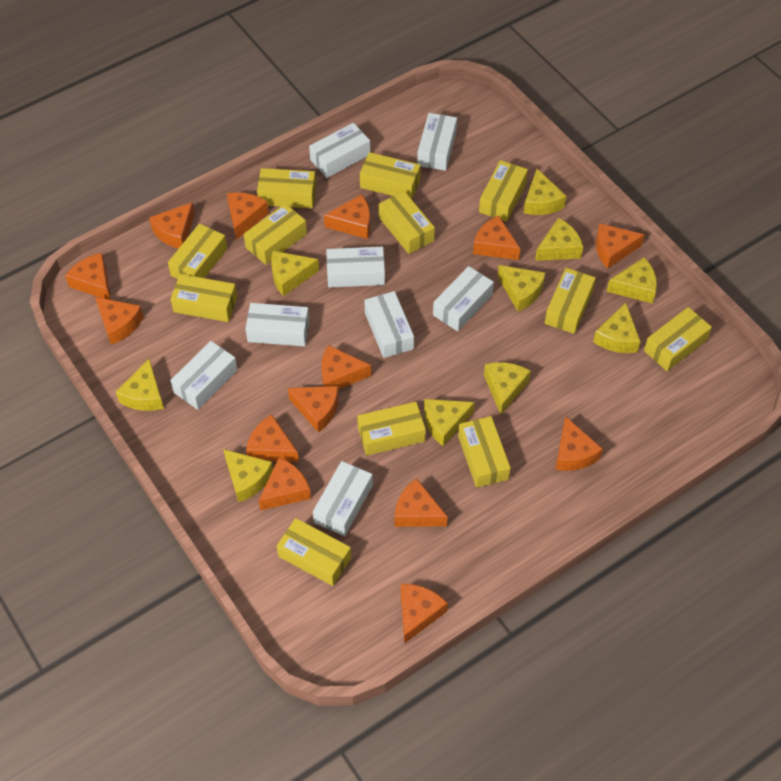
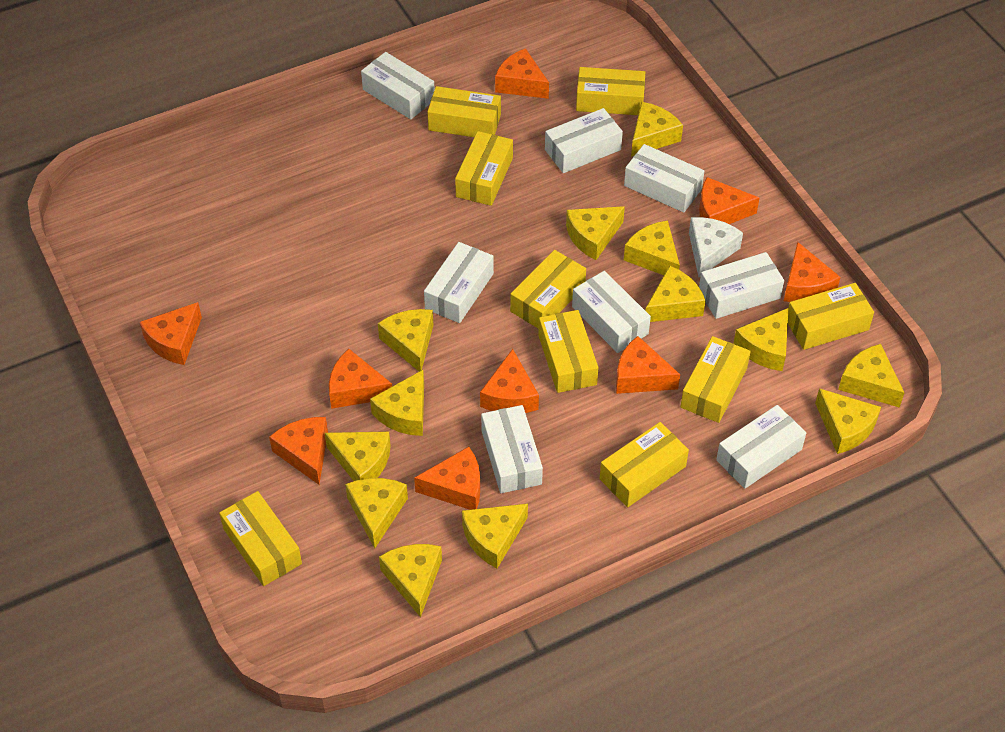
orange cheese: [65,253,111,300] [95,297,143,345] [149,202,195,249] [227,192,269,240] [246,415,299,462] [259,458,311,511] [288,386,339,433] [321,345,371,389] [324,194,370,239] [395,478,448,527] [401,584,448,644] [473,215,520,260] [555,416,603,471] [596,223,645,269] = 14 -> [140,302,202,365] [269,417,328,485] [329,349,392,409] [414,447,480,510] [480,349,539,413] [495,48,549,99] [616,336,680,394] [699,177,759,224] [784,242,840,302] = 9
white cheese: none = 0 -> [689,217,743,277] = 1
yellow box: [168,224,227,279] [171,274,237,322] [244,203,307,265] [257,168,316,208] [277,518,351,586] [357,402,426,456] [360,152,421,199] [379,191,435,254] [458,416,511,488] [479,160,528,222] [545,268,596,334] [644,307,712,371] = 12 -> [219,491,302,586] [427,86,501,137] [455,131,513,206] [510,250,586,329] [538,310,598,393] [576,67,645,115] [600,422,689,507] [681,336,751,423] [788,283,874,350] = 9
yellow cheese: [116,358,164,411] [223,449,273,502] [271,251,319,296] [424,399,475,446] [484,362,531,414] [497,265,546,312] [524,169,566,215] [535,218,583,261] [593,303,641,353] [606,257,657,304] = 10 -> [325,432,391,481] [345,478,408,548] [370,370,424,436] [378,309,433,371] [379,544,442,617] [462,504,528,568] [566,206,625,260] [624,220,680,275] [631,102,683,157] [645,266,706,322] [733,308,788,371] [815,388,881,454] [838,344,904,408] = 13

